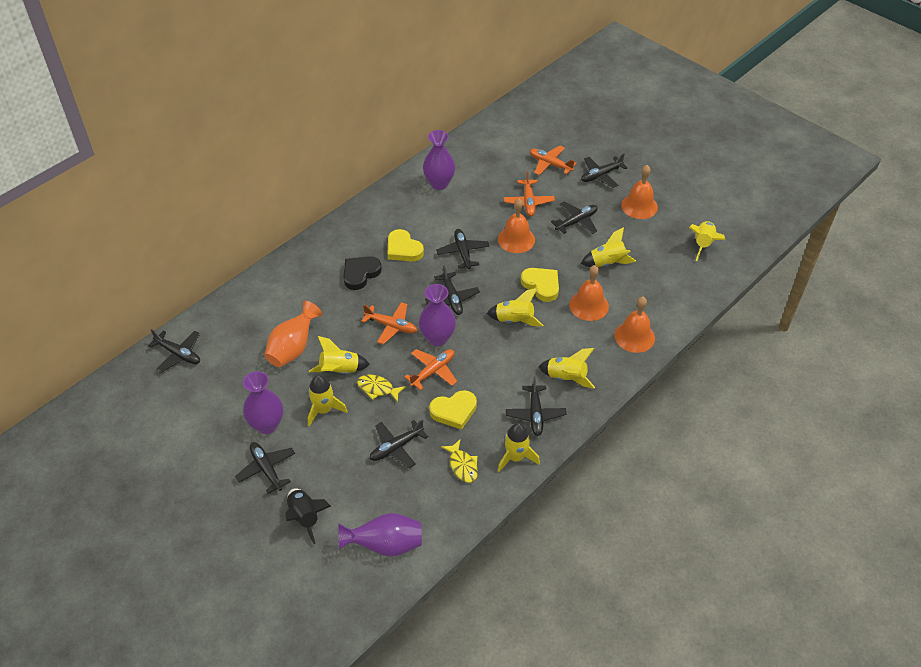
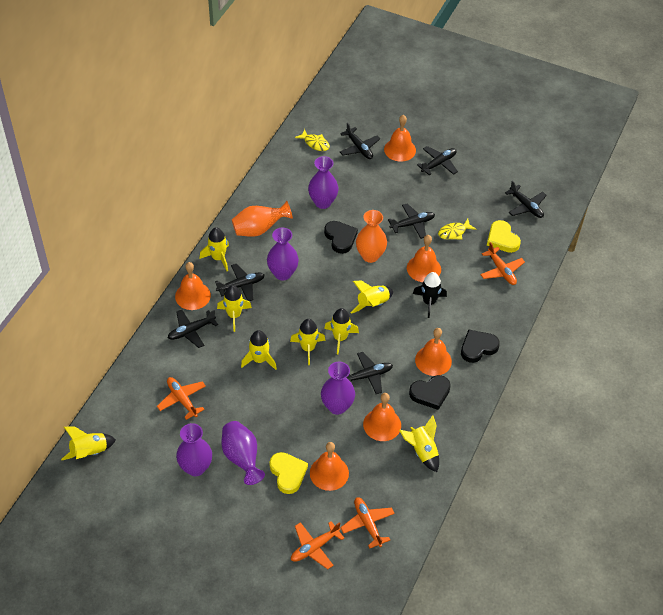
black heart: [344,256,382,290] = 1 -> [324,221,358,254] [409,375,451,410] [461,329,500,363] = 3
black plane: [148,329,200,372] [235,442,295,494] [370,419,428,468] [425,265,480,315] [436,229,489,269] [506,376,566,436] [551,202,598,234] [581,153,628,188] = 8 -> [168,310,218,348] [215,264,265,301] [340,122,380,159] [346,352,393,394] [388,203,435,239] [417,146,458,175] [505,181,547,218] = 7
orange bell: [498,199,535,253] [569,265,609,321] [614,297,655,353] [621,165,658,219] = 4 -> [175,262,211,310] [310,442,349,491] [363,393,401,441] [384,115,416,162] [407,235,441,282] [415,328,452,376] = 6
orange vase: [264,301,322,367] = 1 -> [232,201,293,237] [356,210,387,263] = 2
purple vase: [243,371,283,434] [339,513,422,557] [419,284,456,346] [423,130,455,190] = 4 -> [176,423,212,476] [222,421,265,485] [267,228,299,281] [308,156,338,209] [321,362,355,415] = 5
yellow heart: [388,229,424,262] [429,390,477,430] [521,268,559,302] = 3 -> [269,452,308,494] [487,220,521,253] = 2
yellow rocket: [308,375,348,427] [309,336,370,374] [487,288,543,326] [498,423,540,472] [538,348,595,389] [581,227,636,267] [689,221,725,261] = 7 -> [61,426,116,460] [199,227,229,271] [217,285,252,332] [241,330,277,370] [290,319,325,365] [324,308,359,354] [350,280,393,314] [399,415,439,472] = 8

